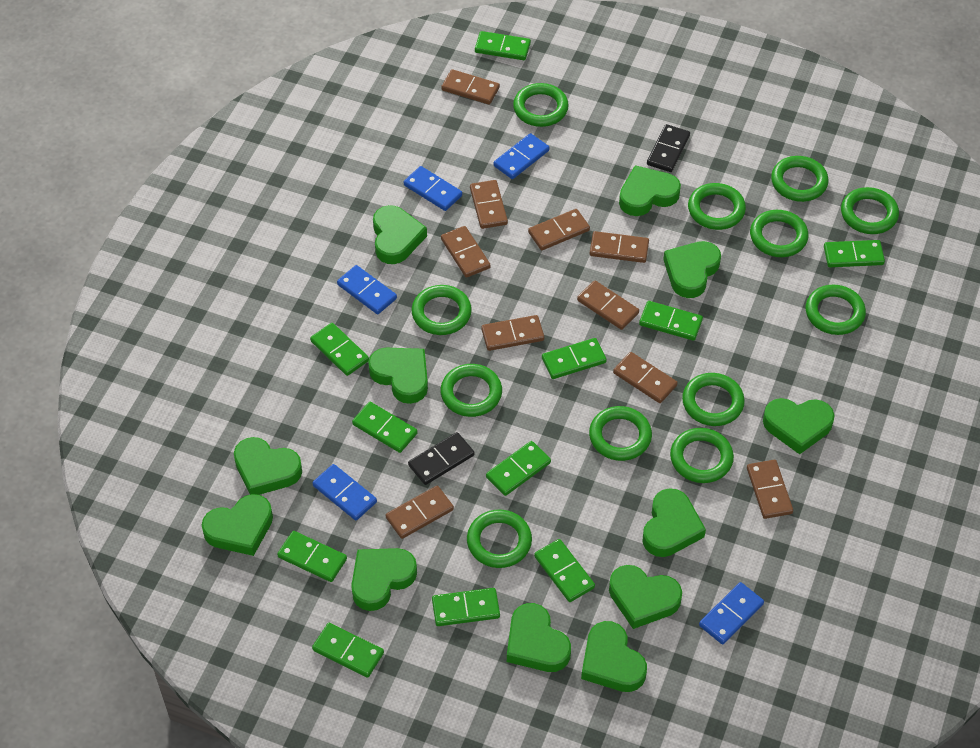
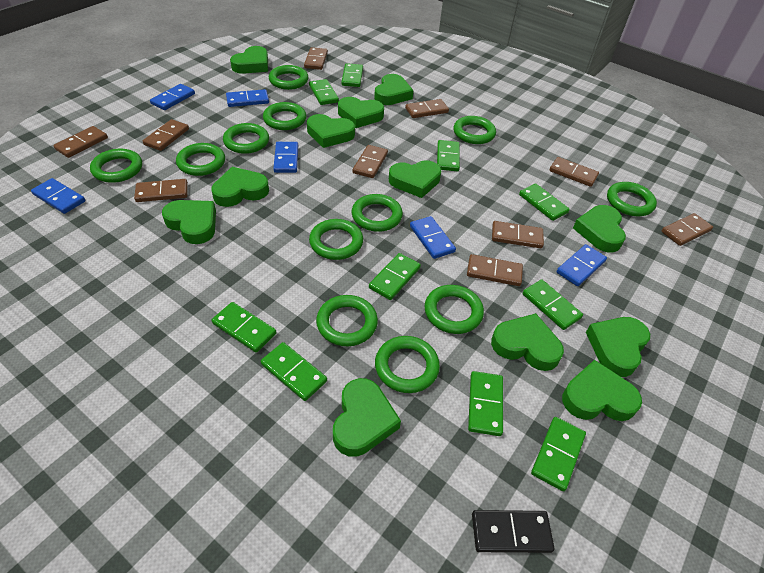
black domino: [408,432,474,485] [647,124,690,172] = 2 -> [472,510,554,553] = 1
blue domino: [313,464,377,520] [337,265,397,314] [404,166,462,211] [493,133,549,179] [699,582,764,645] = 5 -> [31,178,85,214] [150,84,195,110] [226,89,269,107] [273,142,298,173] [410,216,456,259] [557,244,607,286] = 6
green domino: [277,531,347,582] [310,323,369,376] [312,623,384,678] [352,402,418,453] [432,588,500,626] [475,31,531,60] [486,441,551,496] [534,539,595,602] [542,338,607,379] [639,301,703,341] [824,240,885,267] = 11 -> [212,302,276,352] [261,342,327,401] [309,79,339,105] [341,63,363,87] [369,253,421,300] [437,140,460,171] [468,371,503,436] [519,184,570,221] [523,279,583,330] [531,417,586,491] = 10

